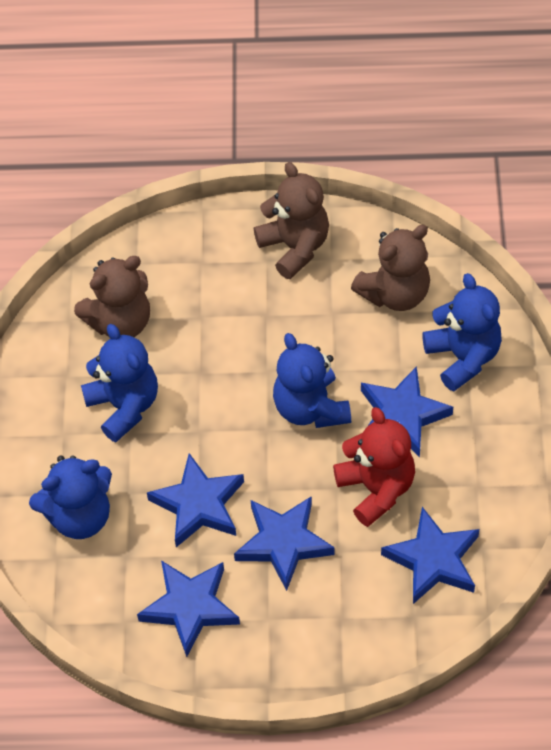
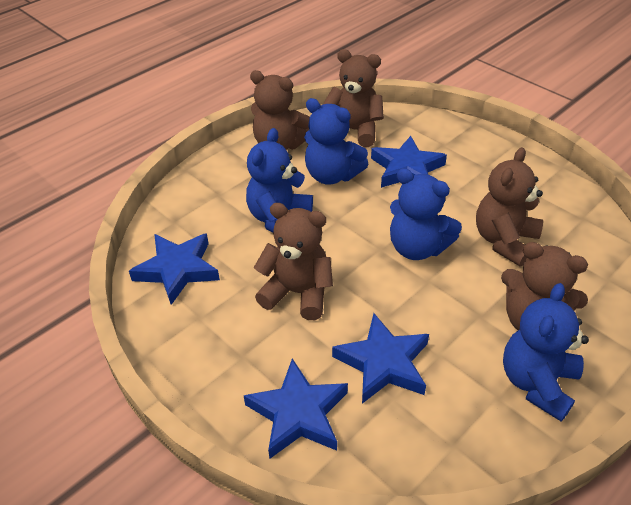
blue star: [137,561,240,657] [147,453,244,547] [234,496,335,591] [361,366,453,457] [381,507,479,604] = 5 -> [129,233,220,305] [244,358,348,458] [332,313,429,404] [371,136,447,188] = 4
brown teddy bear: [74,256,150,337] [254,162,329,279] [351,225,430,311] = 3 -> [250,70,310,150] [254,203,333,320] [323,49,384,147] [476,148,543,266] [501,242,588,330] = 5
red teddy bear: [333,407,415,527] = 1 -> none = 0

